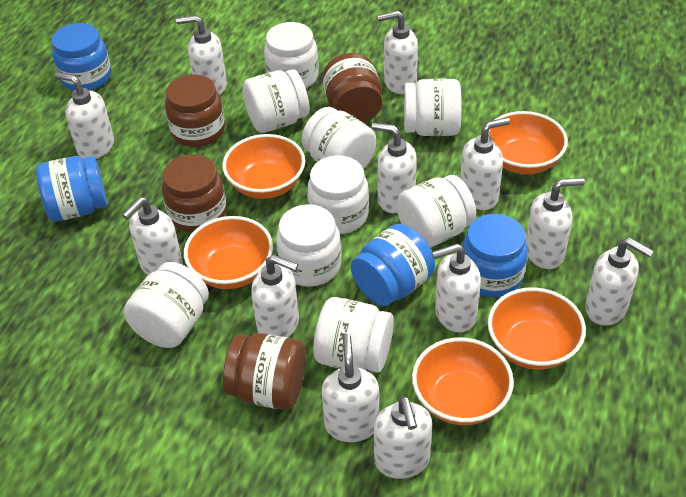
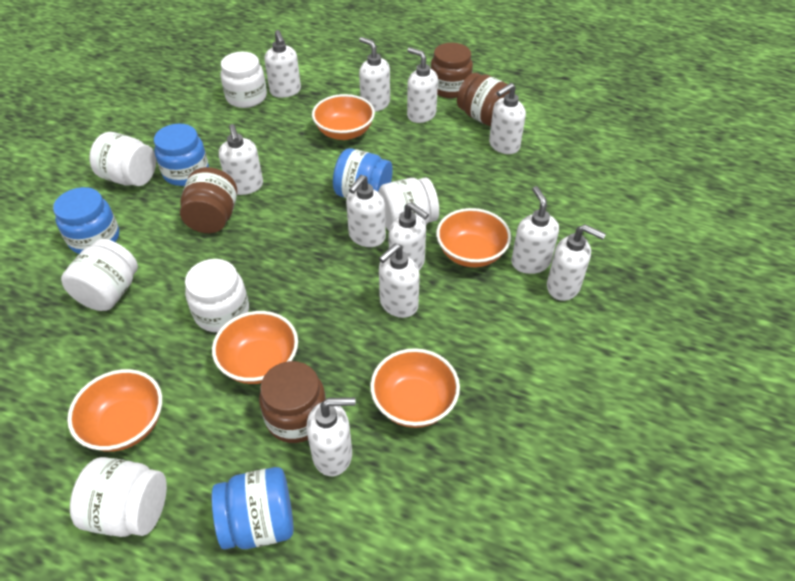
white jar: [124,262,209,348] [243,69,309,133] [264,22,319,88] [276,204,342,287] [302,107,376,169] [307,155,369,234] [313,297,394,373] [397,175,476,248] [404,79,462,136] = 9 -> [61,239,138,311] [70,457,167,537] [90,132,156,186] [185,259,249,332] [221,52,267,108] [378,177,439,231] = 6
white soap dispenser: [54,72,114,159] [122,197,183,275] [176,15,227,95] [251,254,299,337] [322,334,379,442] [371,122,417,213] [374,396,432,479] [377,10,418,94] [432,244,481,333] [460,117,510,210] [526,178,585,269] [585,238,654,326] = 12 -> [219,124,263,195] [264,30,301,98] [306,397,356,476] [346,175,386,247] [359,37,390,112] [379,243,420,318] [389,202,429,270] [407,47,438,123] [489,83,526,154] [511,186,559,274] [547,224,606,301] = 11

